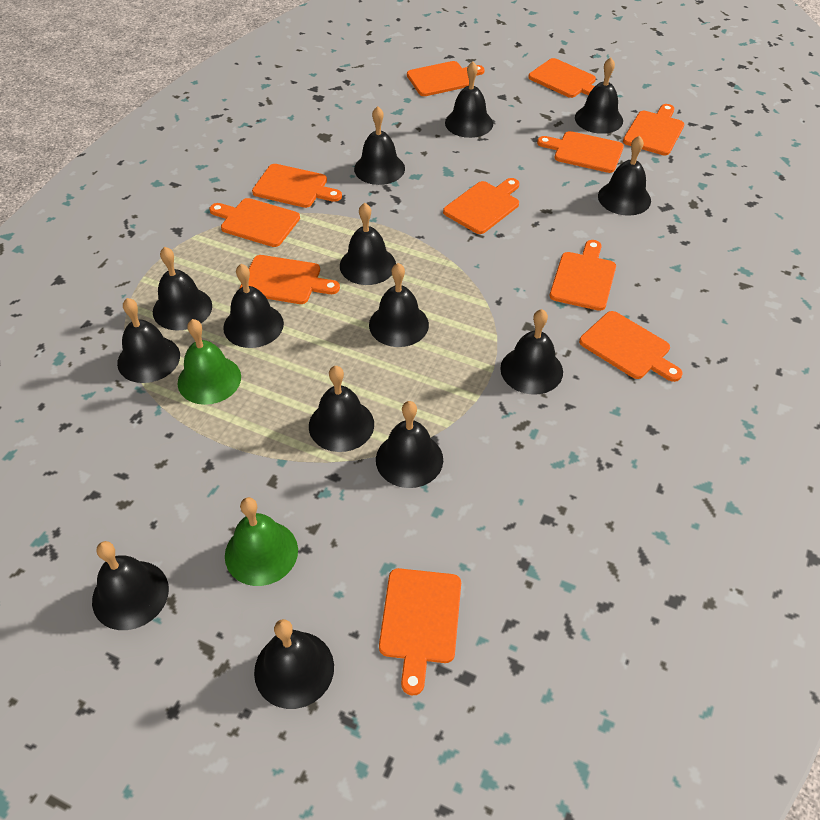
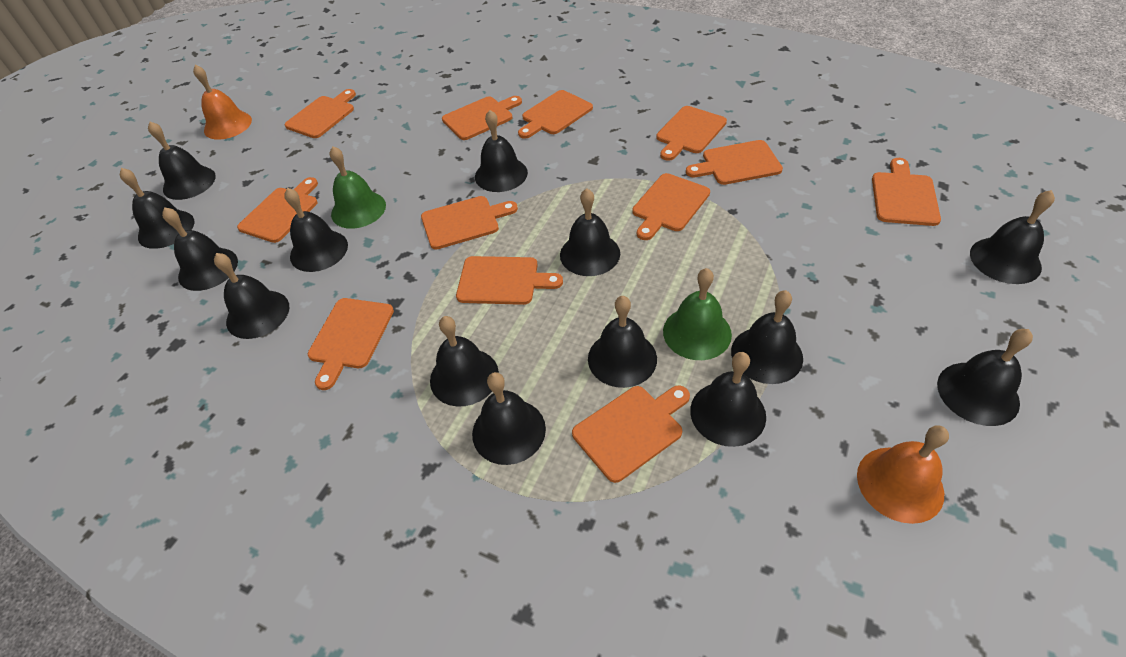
orange bell: none = 0 -> [193,65,252,140] [857,425,949,524] = 2
orange cutting board: [210,198,300,247] [240,255,340,304] [252,164,342,208] [379,568,461,695] [407,61,485,96] [443,178,519,234] [528,58,596,98] [537,131,624,173] [550,240,616,311] [579,311,683,382] [623,104,684,156] = 11 -> [237,177,318,243] [285,89,356,138] [308,298,394,390] [421,196,518,249] [442,96,522,140] [456,256,563,305] [518,90,593,139] [572,385,690,483] [632,173,710,240] [656,106,727,161] [686,140,783,185] [872,158,941,226] = 12

